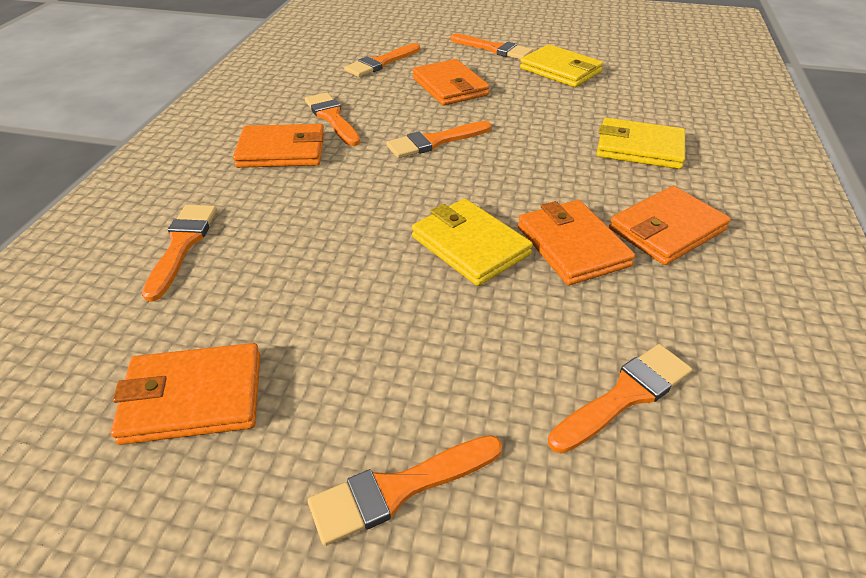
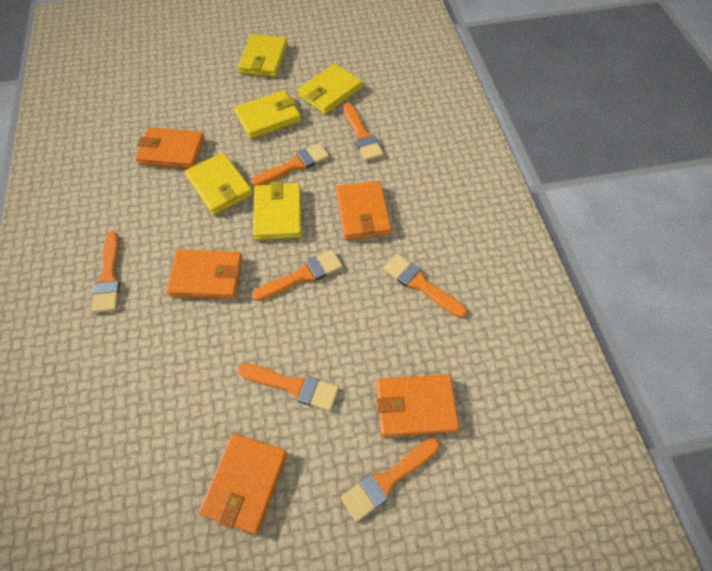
yellow wallet: [412,199,533,286] [520,44,603,87] [597,118,685,169] = 3 -> [185,152,253,215] [234,90,301,139] [238,34,287,77] [253,181,302,240] [297,64,362,114] = 5

